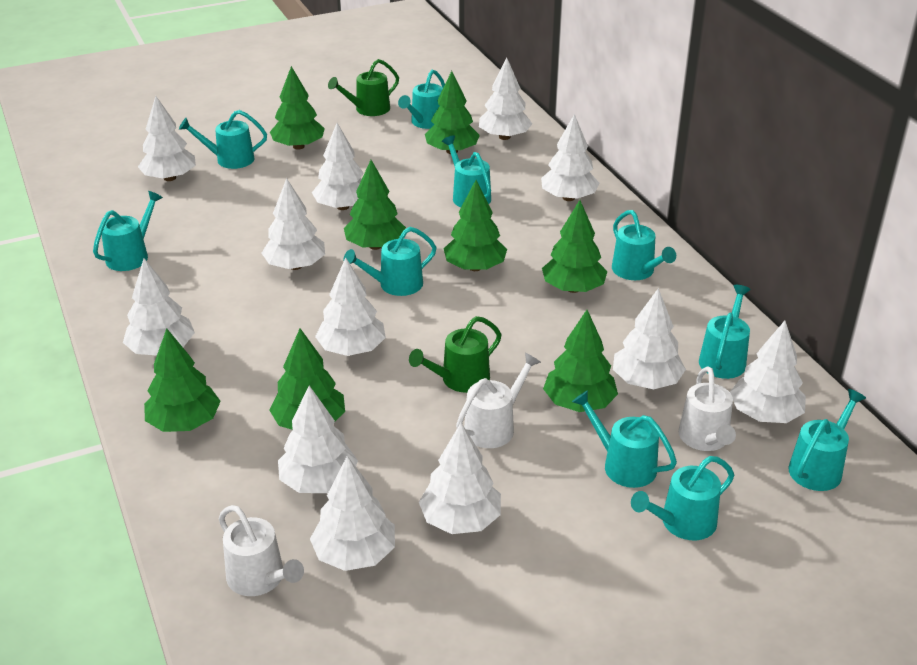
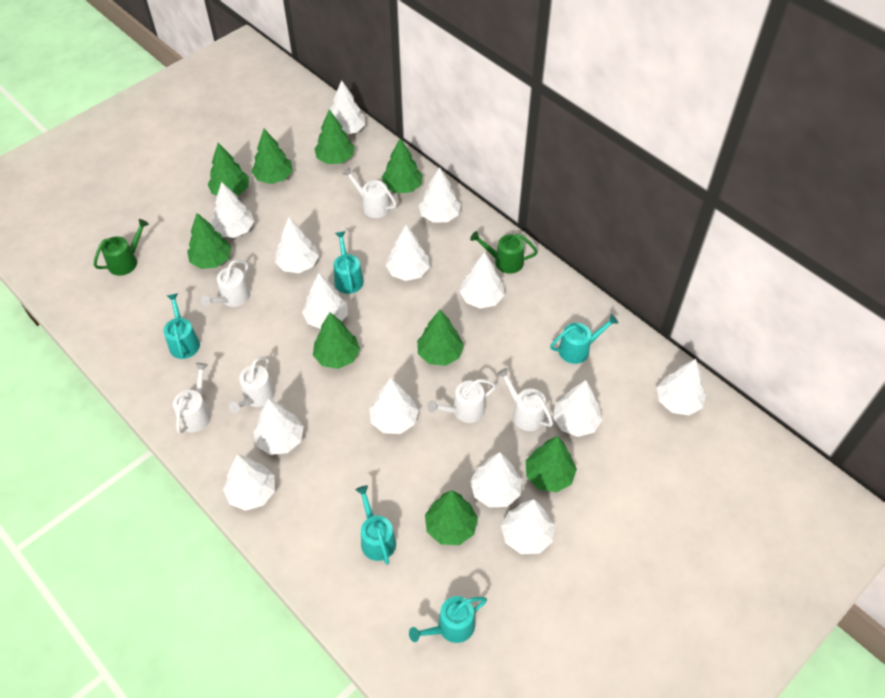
green tree: [144,328,221,432] [269,328,345,430] [270,66,325,150] [344,160,406,250] [425,71,480,154] [443,180,507,271] [542,200,608,293] [543,310,618,412] = 8 -> [187,213,231,269] [208,143,249,196] [252,129,293,184] [313,312,360,369] [314,109,355,164] [382,138,423,193] [417,310,464,366] [425,490,478,545] [526,436,577,493] = 9
turquoise watering can: [93,191,163,271] [179,110,267,169] [343,227,437,296] [398,70,445,129] [442,135,491,207] [572,390,677,488] [612,210,676,280] [631,456,734,540] [699,285,751,379] [788,389,866,491] = 10 -> [164,293,200,359] [333,231,364,294] [356,485,396,565] [409,596,487,643] [550,314,618,364] = 5
white tree: [123,258,195,356] [138,96,196,181] [262,178,325,270] [278,386,358,493] [310,456,395,571] [312,123,364,210] [315,258,386,356] [419,423,501,534] [479,58,532,140] [541,114,600,201] [613,288,686,389] [730,321,806,423] = 12 -> [212,182,254,238] [223,454,275,511] [253,399,304,455] [275,217,319,273] [302,273,348,329] [330,80,365,134] [369,378,419,434] [386,225,430,281] [419,167,461,223] [459,252,505,309] [470,452,522,508] [501,499,554,554] [553,380,603,437] [657,359,706,415] = 14
white watering can: [219,505,304,596] [456,352,541,448] [678,366,736,451] = 3 -> [173,363,211,434] [201,260,250,307] [228,356,275,414] [343,167,396,218] [428,379,496,423] [497,368,553,431] = 6

